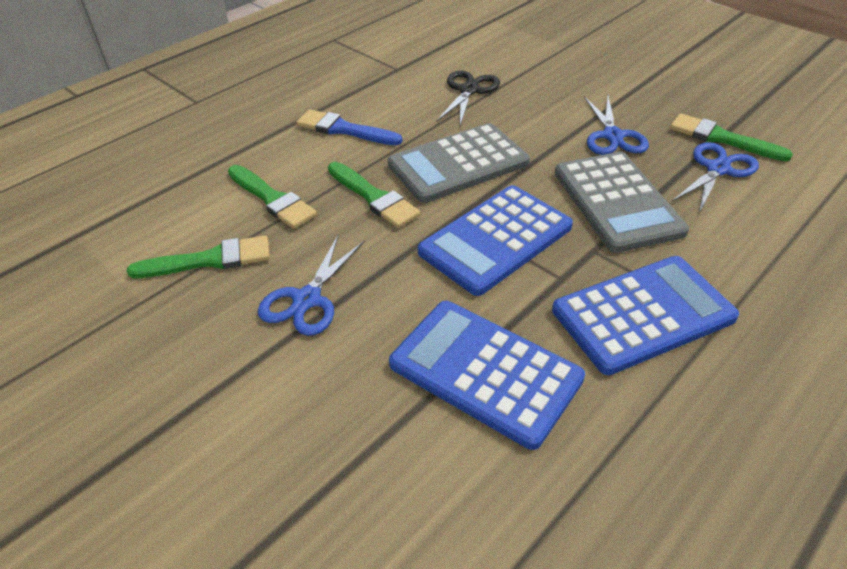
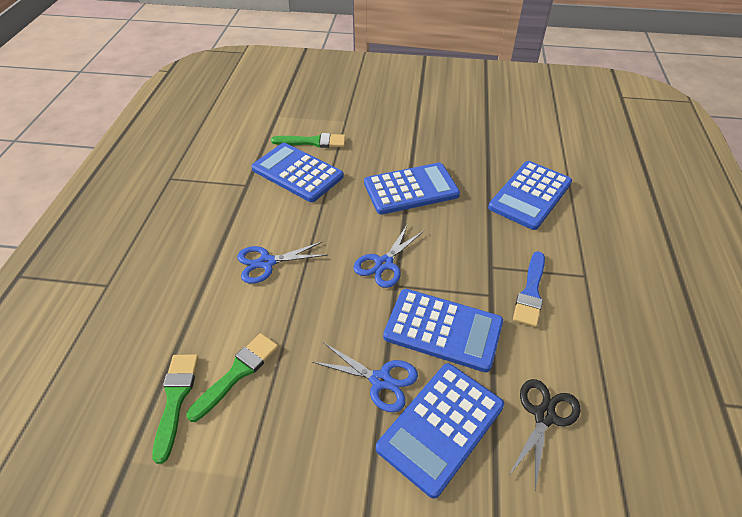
blue calculator: [389,301,585,450] [418,185,573,296] [552,256,739,375] = 3 -> [251,143,344,202] [364,163,460,215] [376,363,504,499] [383,289,503,372] [488,161,572,230] = 5
green brush: [127,236,270,278] [228,165,317,229] [328,162,420,228] [670,114,793,161] = 4 -> [152,355,199,464] [187,333,278,422] [271,133,346,148] = 3
grey calculator: [388,123,530,203] [554,152,689,253] = 2 -> none = 0

